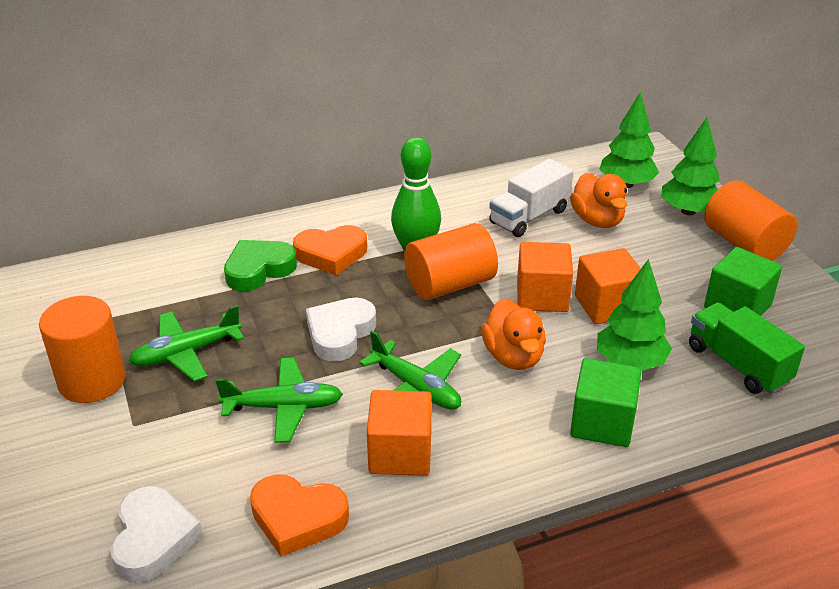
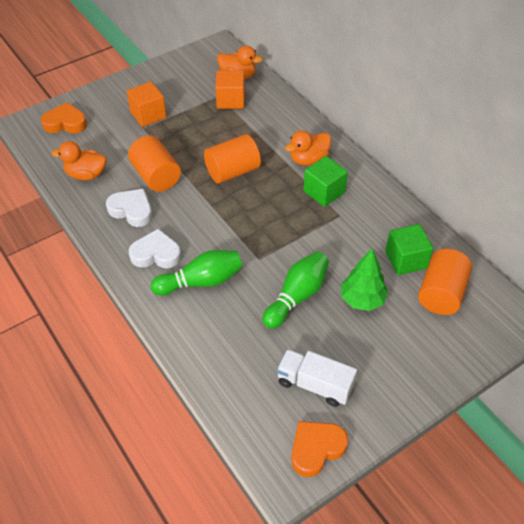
green bowling pin: [391,137,441,252] = 1 -> [151,250,243,296] [262,252,329,329] = 2
green heart: [224,240,297,291] = 1 -> none = 0
green plane: [129,305,244,382] [215,358,343,443] [359,330,461,409] = 3 -> none = 0
green tree: [597,259,672,371] [599,92,659,188] [662,118,719,215] = 3 -> [341,248,388,311] = 1
green truck: [689,303,805,394] = 1 -> none = 0
orange cube: [367,390,432,476] [517,242,573,312] [575,248,641,324] = 3 -> [127,82,167,127] [215,70,245,109] = 2
orange duck: [481,298,546,370] [570,173,627,228] = 2 -> [51,141,107,180] [217,46,262,79] [285,130,331,166] = 3

